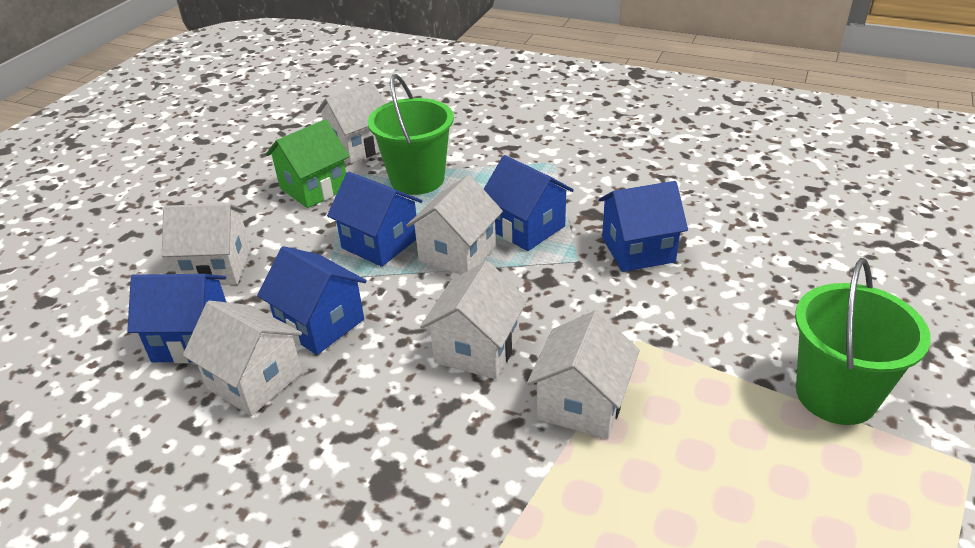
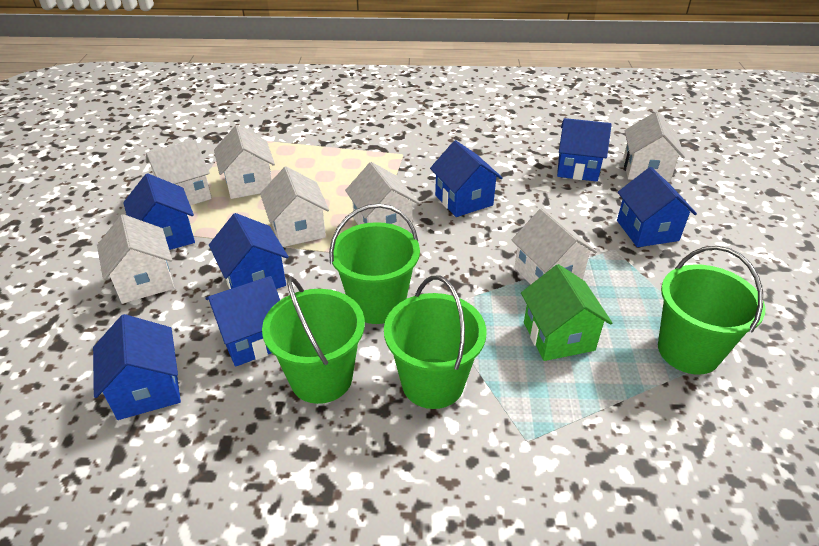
blue house: [127,274,226,363] [257,246,367,355] [327,172,422,267] [484,155,574,251] [598,181,688,272] = 5 -> [93,314,181,420] [123,173,195,250] [205,276,280,367] [209,213,289,289] [430,140,503,217] [557,118,612,182] [617,167,697,247] = 7
green bucket: [368,74,454,195] [795,258,931,425] = 2 -> [262,276,365,404] [329,203,420,324] [384,276,487,409] [658,246,765,375] = 4
white house: [162,203,251,285] [183,300,302,416] [316,82,385,163] [406,175,503,275] [420,261,528,379] [527,310,640,439] = 6 -> [97,214,175,304] [146,139,212,206] [214,125,275,199] [260,166,329,247] [345,162,419,231] [511,208,597,284] [623,112,685,182] = 7

